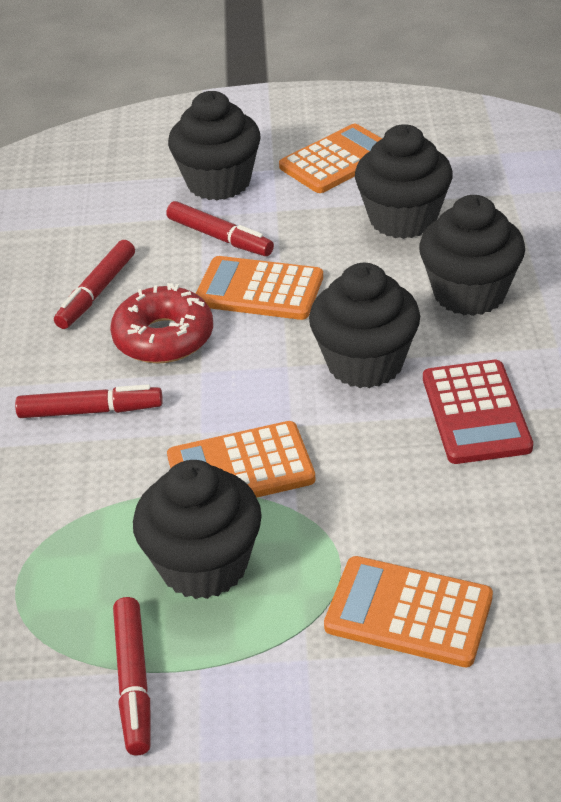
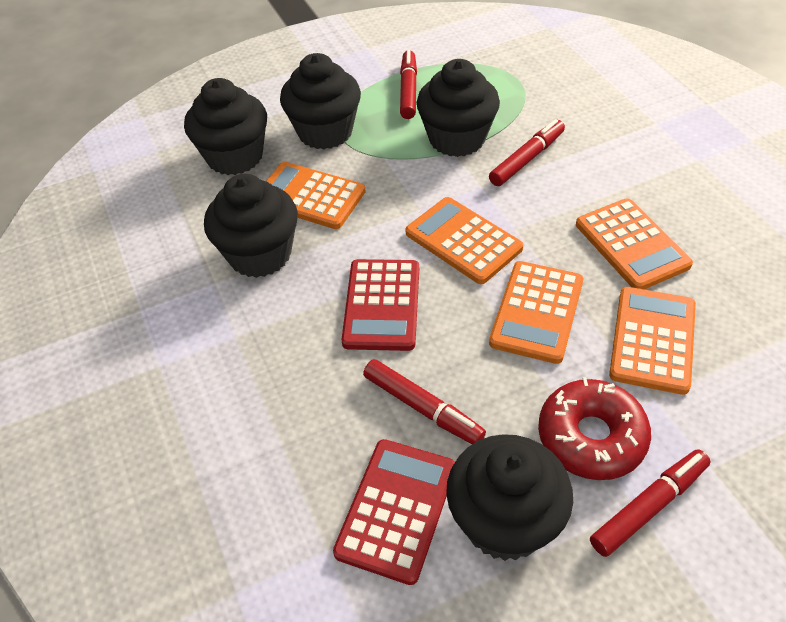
orange calculator: [167,421,316,498] [196,256,323,320] [279,124,382,193] [324,556,493,667] = 4 -> [266,162,366,229] [406,197,524,284] [489,261,583,364] [576,198,693,289] [609,287,696,395] = 5
red calculator: [423,360,533,464] = 1 -> [333,439,455,585] [341,259,419,351] = 2

